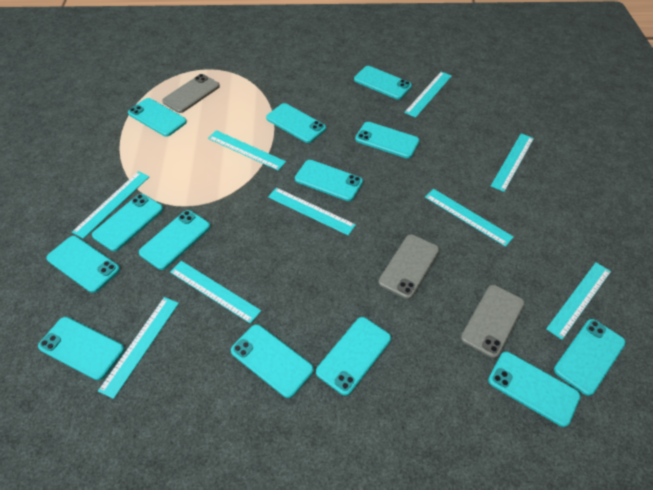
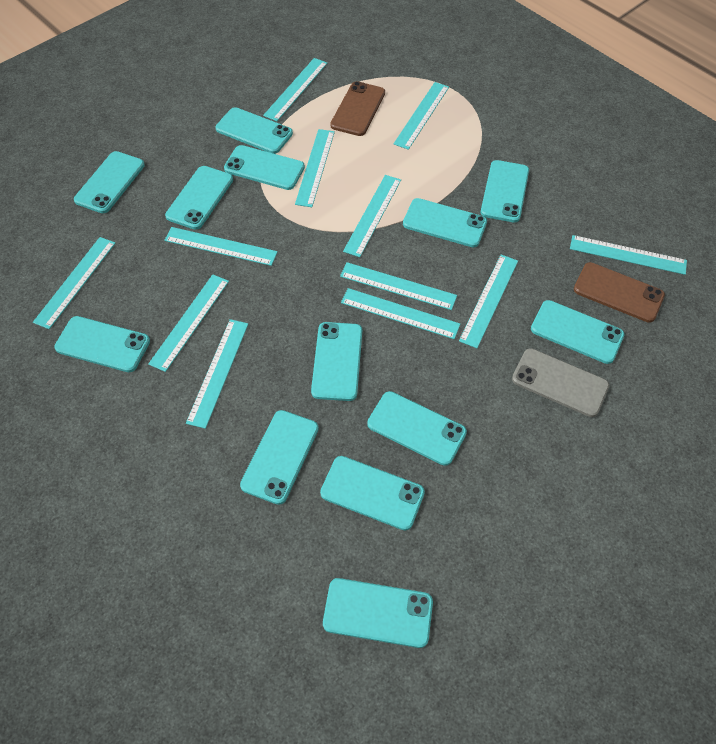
brown phone: none = 0 -> [330,81,385,136] [574,262,665,323] = 2
grey phone: [162,74,220,113] [378,234,439,299] [461,285,525,358] = 3 -> [512,348,609,417] = 1
turquoise ruler: [72,171,149,239] [98,297,179,399] [170,261,261,324] [208,130,286,171] [268,187,356,236] [404,72,452,118] [425,189,514,247] [491,133,534,192] [546,262,611,340] = 9 -> [33,237,116,329] [148,275,229,372] [164,227,278,266] [186,319,248,429] [263,58,327,121] [295,129,335,207] [340,262,457,310] [341,288,460,339] [343,175,401,257] [393,82,449,150] [459,255,518,348] [570,235,687,275] = 12

